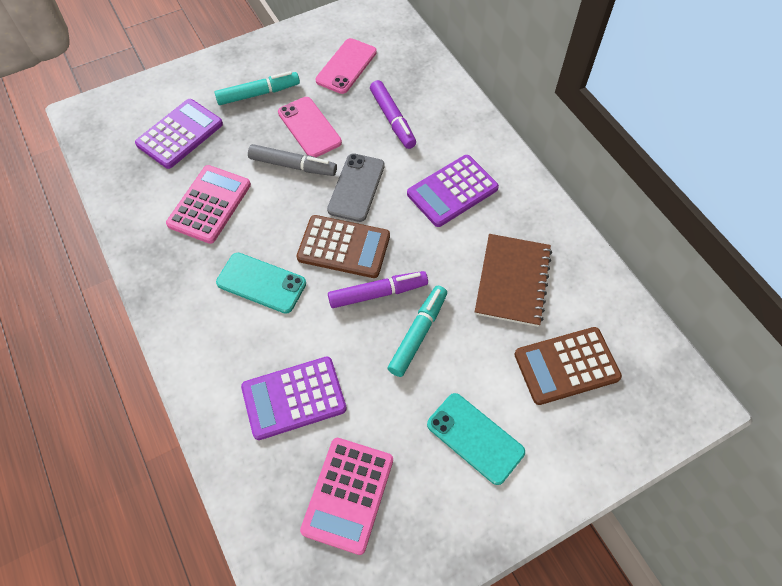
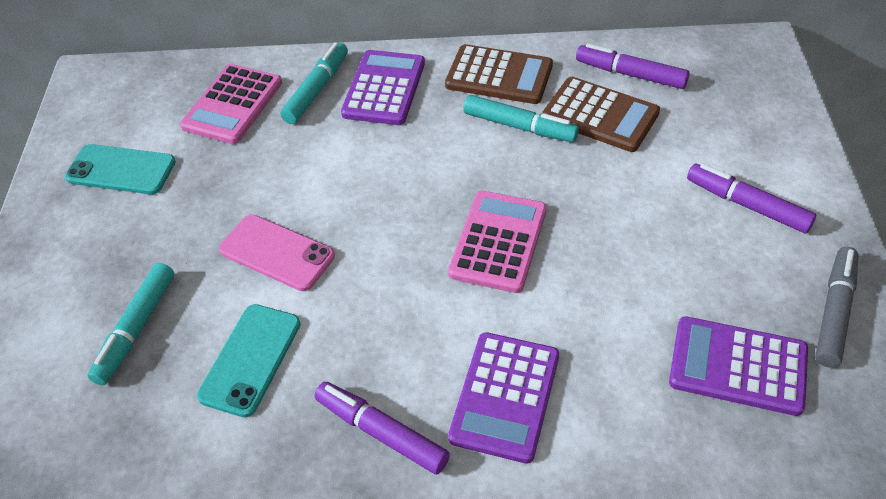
brown notebook: [475,234,552,327] = 1 -> none = 0
grey phone: [327,153,385,222] = 1 -> none = 0
pink phone: [278,97,342,157] [315,38,377,94] = 2 -> [219,215,335,291] = 1
purple marker: [328,271,428,308] [370,80,416,149] = 2 -> [314,382,450,474] [576,43,690,89] [687,164,816,233] = 3
turquoise marker: [214,71,300,105] [387,286,447,377] = 2 -> [88,263,174,385] [280,42,348,124] [463,95,579,142] = 3

